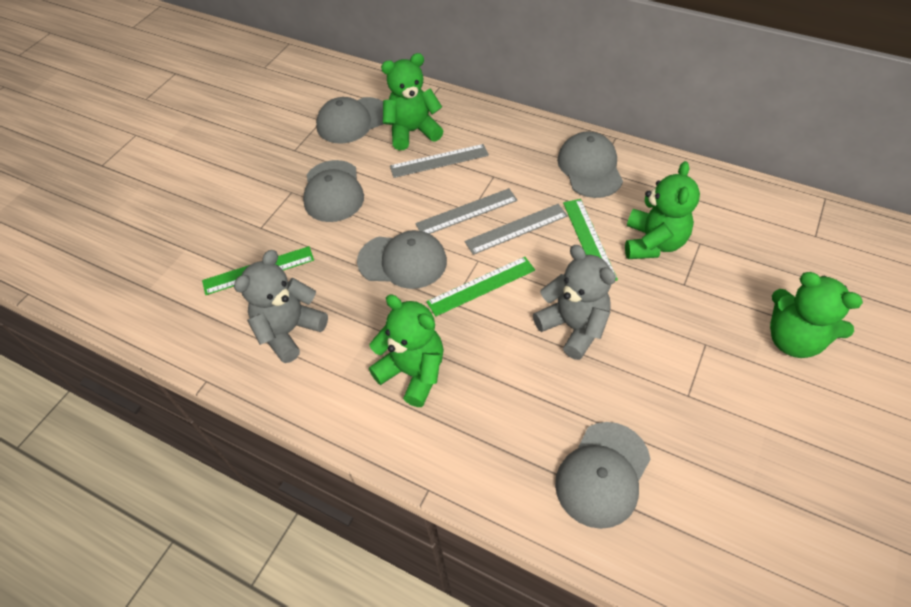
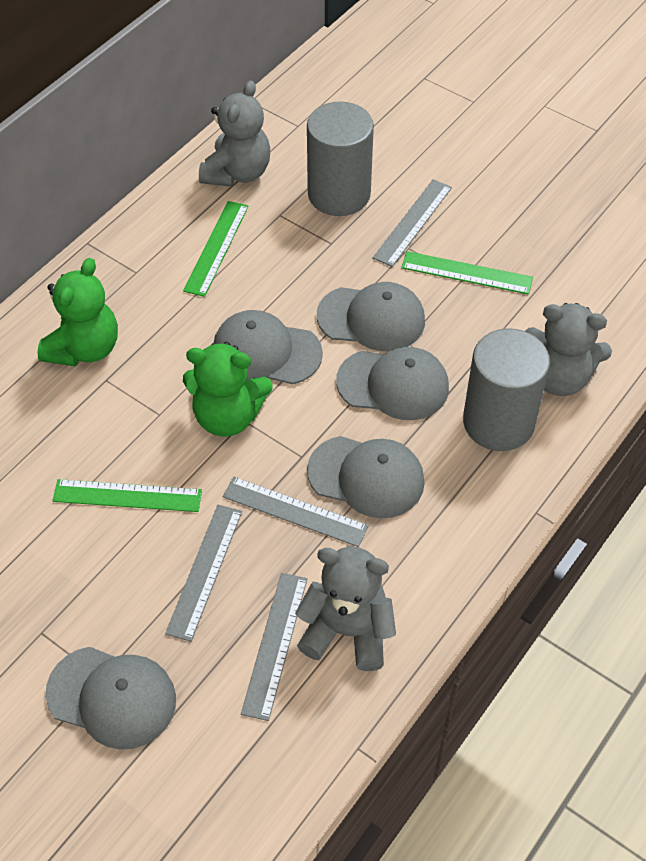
green teddy bear: [369,294,444,407] [381,53,444,150] [625,161,700,259] [770,272,863,358] = 4 -> [37,258,118,366] [183,342,273,437] = 2
grey cylinder: none = 0 -> [307,101,374,216] [463,328,550,451] = 2
grey ruler: [390,144,489,178] [415,188,518,234] [465,204,568,255] = 3 -> [165,505,242,642] [223,477,368,547] [241,573,307,721] [373,179,452,267] = 4
grey teddy bear: [234,250,328,363] [533,245,616,360] = 2 -> [199,80,270,187] [295,547,396,671] [525,303,612,396] = 3

